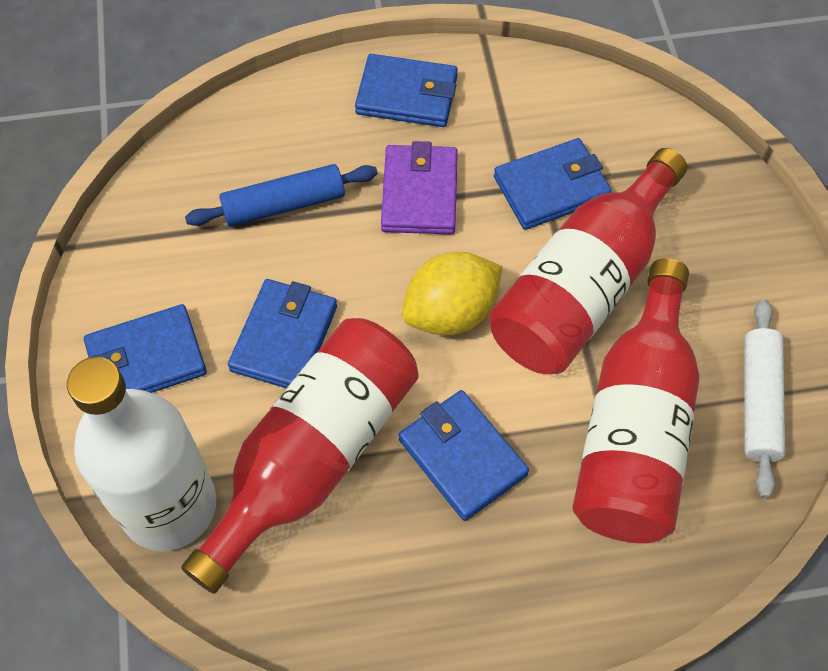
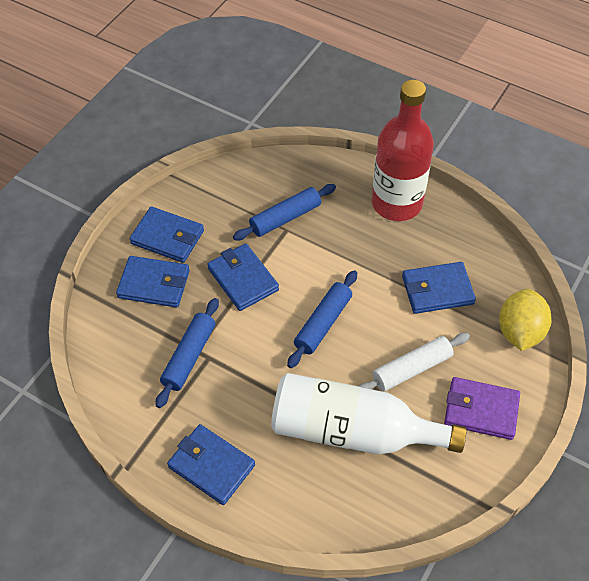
blue rolling pin: [185,164,378,227] = 1 -> [156,298,219,408] [233,184,336,240] [287,270,357,368] = 3
red bottle: [181,318,418,594] [489,148,687,374] [572,258,699,543] = 3 -> [372,80,434,221] = 1

